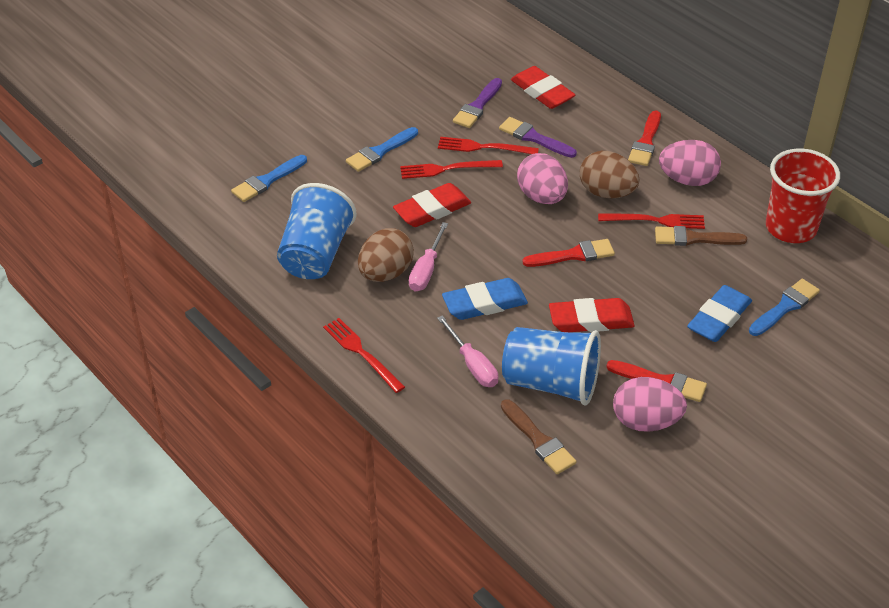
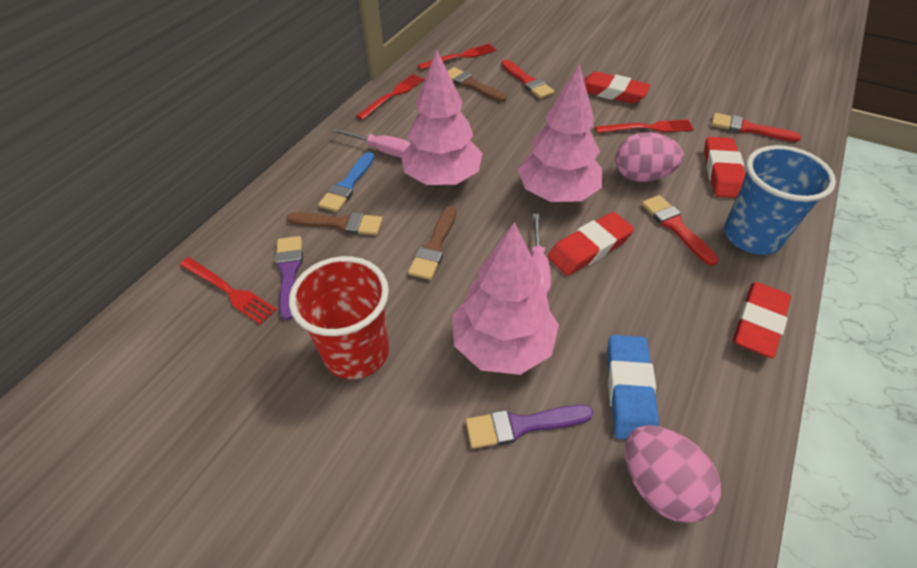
blue brush: [231,155,307,202] [346,127,418,172] [749,279,820,336] = 3 -> [318,152,375,212] = 1
blue cup: [277,183,357,279] [502,327,601,405] = 2 -> [724,145,836,255] = 1
blue eraser: [442,278,528,320] [687,285,752,342] = 2 -> [607,335,659,440] = 1
brown brush: [501,399,576,474] [655,226,747,246] = 2 -> [287,212,383,235] [408,206,456,280] [448,67,506,102] = 3
brown egg: [358,228,414,282] [580,151,640,198] = 2 -> none = 0
pink egg: [517,153,568,204] [613,377,687,432] [659,140,721,186] = 3 -> [615,132,683,182] [625,425,721,523] = 2
pink tree: none = 0 -> [401,50,483,185] [452,222,559,375] [518,64,602,202] = 3
red eraser: [393,183,471,227] [511,66,575,109] [549,298,635,332] = 3 -> [548,212,634,276] [584,71,651,104] [704,137,746,198] [733,282,791,358] = 4

